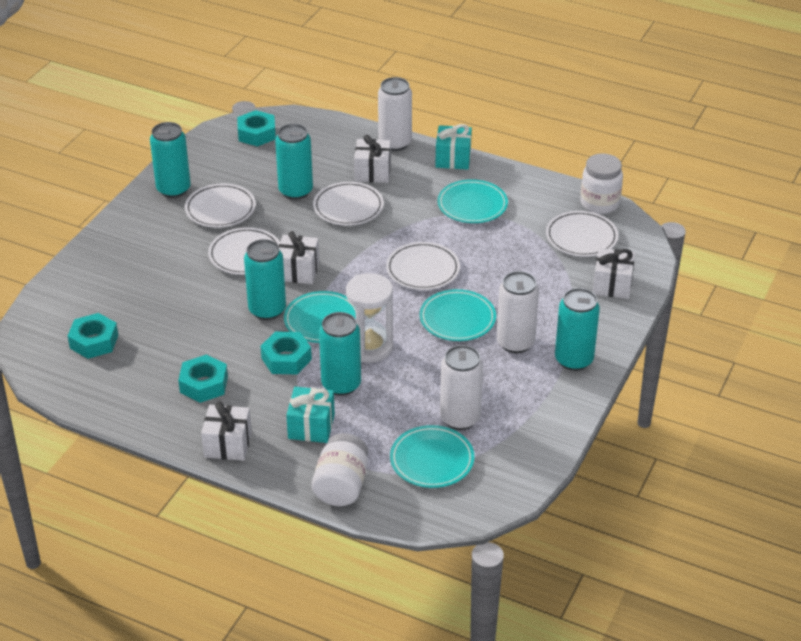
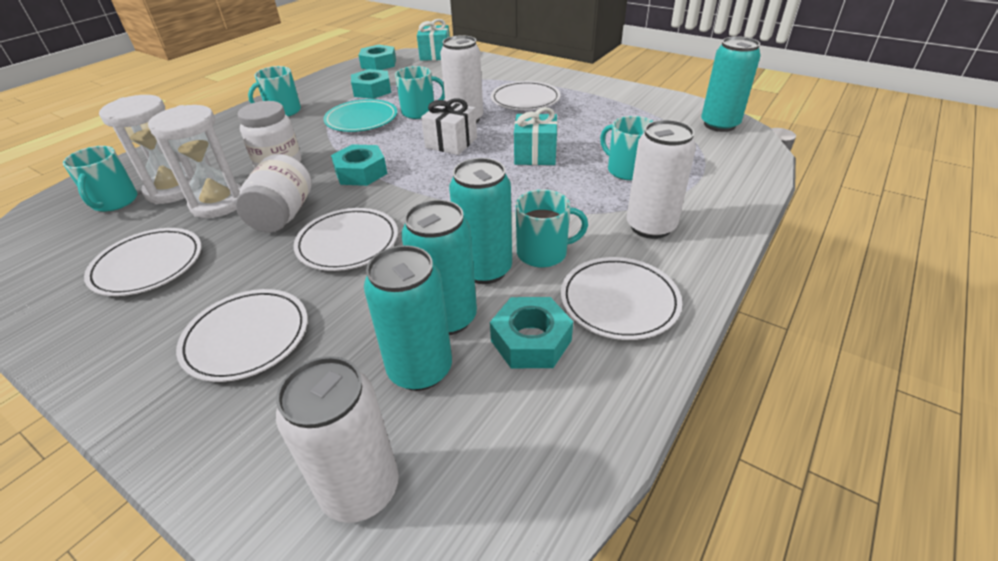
turquoise can: [150,122,191,198] [244,239,286,320] [275,124,313,200] [319,312,361,396] [555,288,600,371] = 5 -> [364,245,452,391] [401,200,477,335] [449,158,512,284] [701,36,761,132] = 4
turquoise mug: none = 0 -> [63,146,138,212] [248,66,301,117] [395,66,445,119] [516,189,588,268] [600,116,653,180] = 5
turquoise plate: [284,291,356,343] [390,425,474,488] [420,289,496,341] [437,179,508,223] = 4 -> [323,99,397,132] = 1
white gift: [201,402,252,461] [279,231,319,284] [354,135,391,183] [593,248,635,299] = 4 -> [421,98,477,155] = 1
white hourglass: [346,273,393,363] = 1 -> [99,95,195,204] [148,105,242,218] = 2

